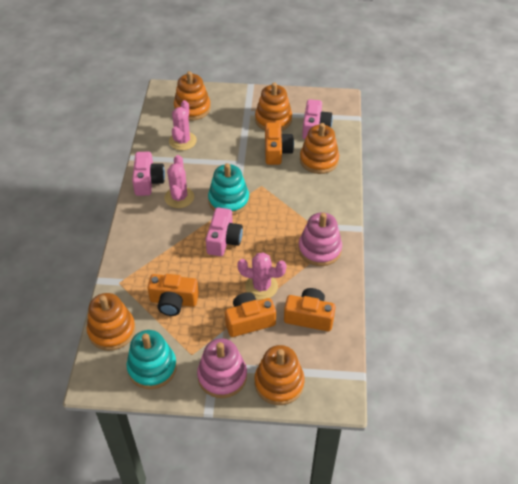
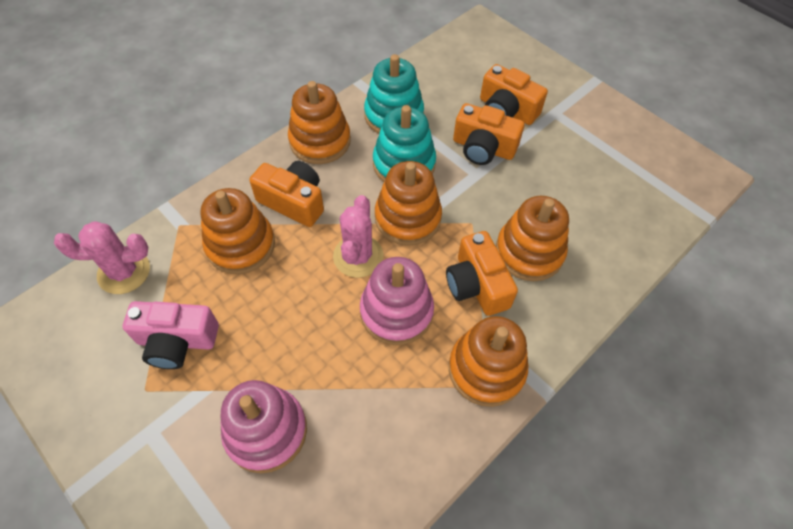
pink cactus: [165,155,194,208] [169,100,197,150] [237,252,287,300] = 3 -> [54,221,150,294] [333,195,383,278] = 2
pink camera: [132,152,165,196] [206,207,243,256] [302,99,333,139] = 3 -> [123,301,219,369] = 1

